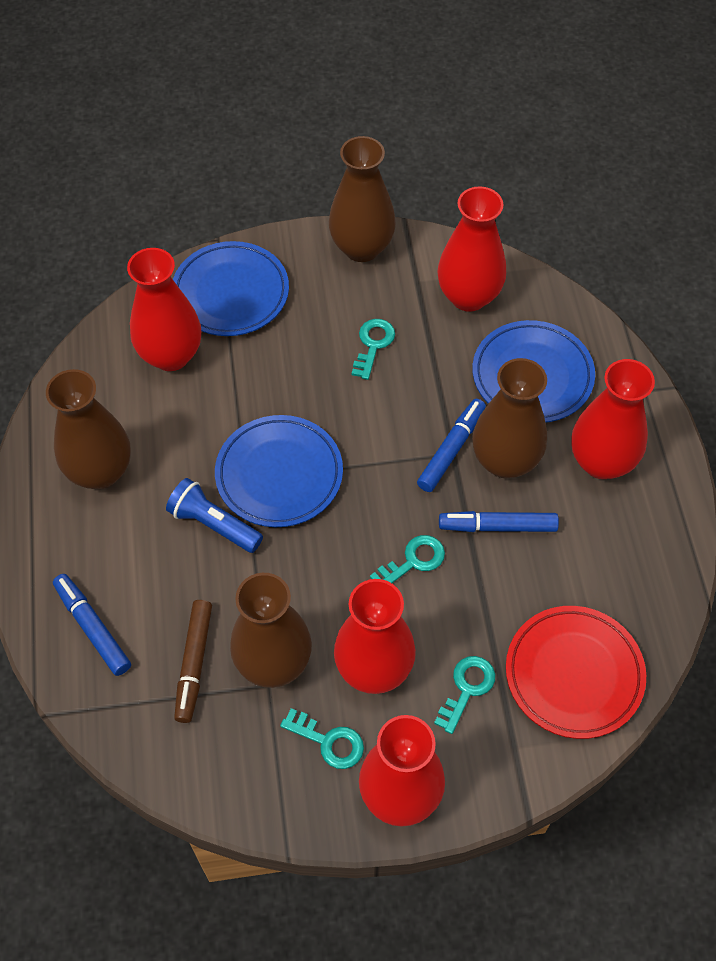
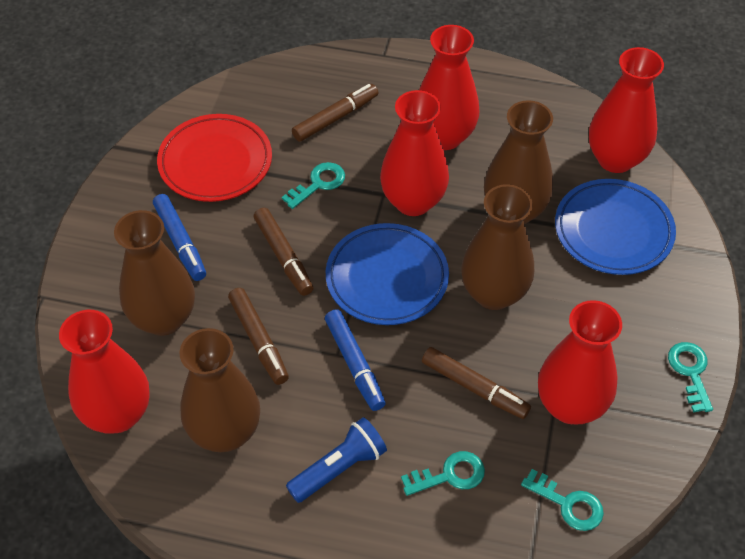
blue marker: [53,574,131,676] [417,399,486,492] [439,511,559,532] = 3 -> [153,194,206,281] [325,309,386,411] = 2
blue plate: [173,241,289,336] [215,415,343,527] [472,320,595,422] = 3 -> [326,223,449,325] [555,179,676,275] = 2
brown marker: [174,600,212,723] = 1 -> [228,288,289,385] [254,208,313,296] [292,84,378,142] [422,347,531,419] = 4

